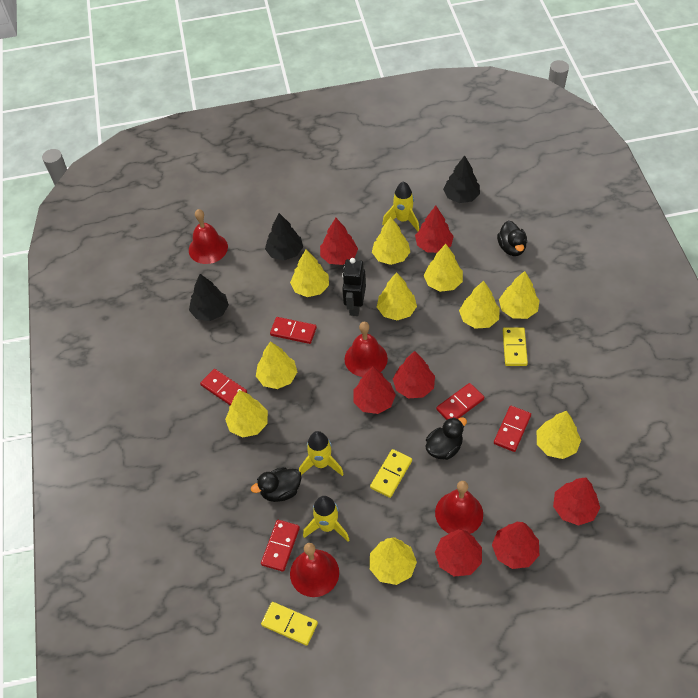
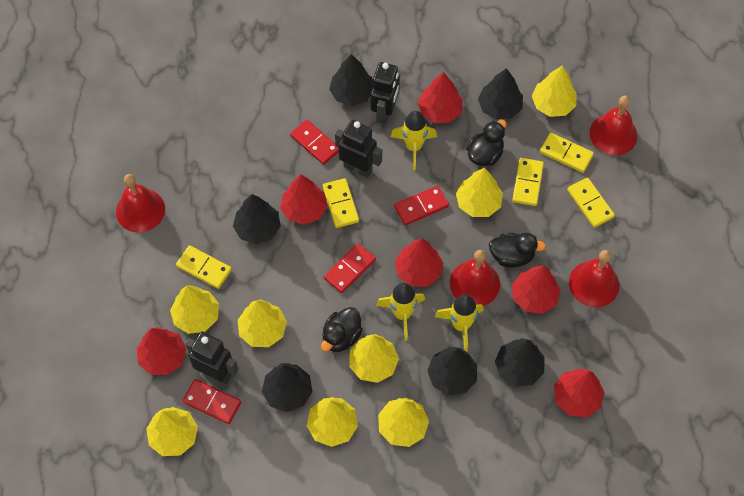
black robot: [342,258,366,316] = 1 -> [185,332,239,384] [335,120,382,178] [371,62,400,124] = 3
black tree: [189,274,229,321] [265,213,303,261] [443,156,480,203] = 3 -> [233,194,281,244] [262,363,313,412] [329,54,373,106] [427,347,477,395] [478,68,523,120] [495,338,545,387] = 6
red domino: [200,369,247,405] [261,520,300,572] [270,317,317,344] [436,383,484,420] [494,406,531,452] = 5 -> [182,379,241,424] [290,119,339,165] [324,243,376,293] [394,186,449,226] = 4
red tree: [320,218,358,265] [353,366,396,414] [393,351,435,398] [415,206,454,253] [435,529,482,577] [492,522,539,569] [553,477,600,526] = 7 -> [137,327,187,375] [280,174,328,225] [395,238,443,287] [418,72,463,123] [512,265,561,314] [554,369,605,417] = 6
yellow domino: [261,602,318,646] [370,449,412,498] [503,327,528,366] = 3 -> [176,245,232,289] [323,178,359,228] [512,158,544,206] [540,133,594,173] [567,178,615,228] = 5
yellow tree: [225,390,268,438] [256,341,297,389] [290,250,329,297] [370,537,417,585] [372,217,410,265] [377,272,417,320] [424,244,463,292] [459,281,500,329] [499,271,540,319] [537,411,581,459] = 10 -> [146,407,198,456] [170,285,219,334] [238,300,287,347] [307,397,358,447] [349,334,399,383] [378,398,429,447] [456,168,503,217] [532,65,577,117] = 8

